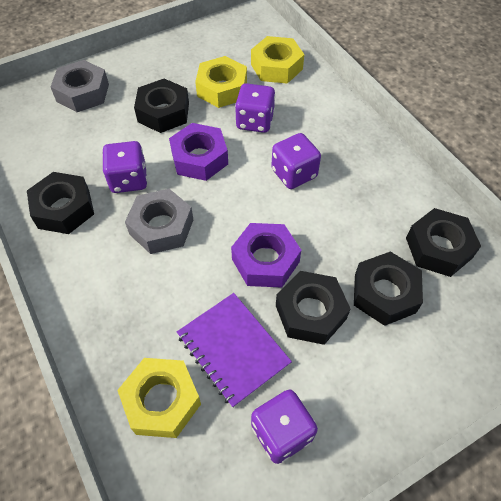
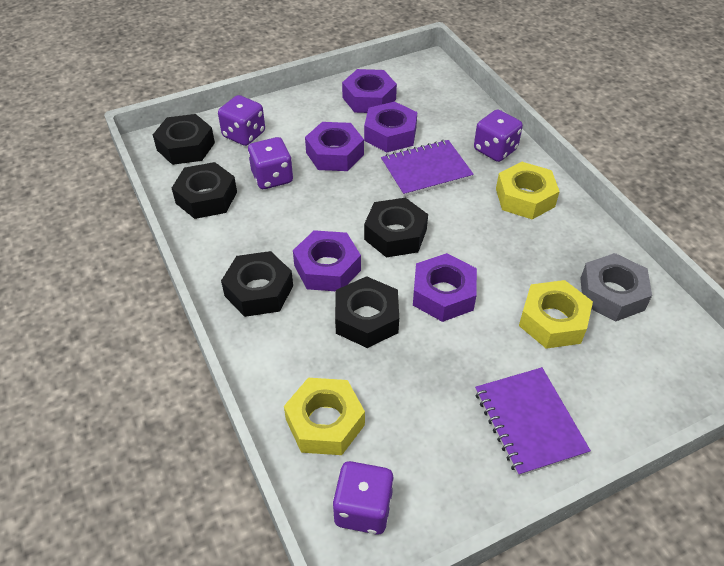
grey nut: [51,60,109,112] [125,189,193,254] = 2 -> [580,253,652,322] = 1
purple notebook: [177,293,292,408] = 1 -> [381,140,474,197] [475,367,591,476] = 2
purple nut: [169,123,228,181] [231,223,301,288] = 2 -> [293,230,361,291] [305,122,364,171] [342,69,397,113] [364,102,417,152] [413,253,477,322] = 5

